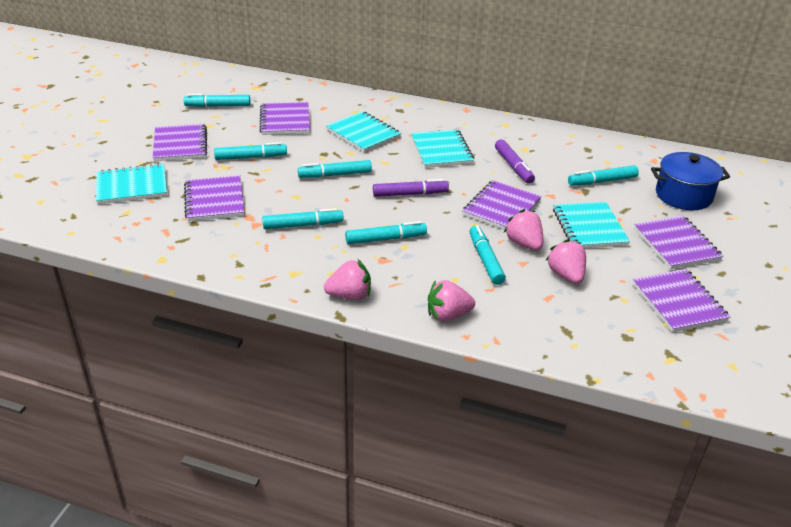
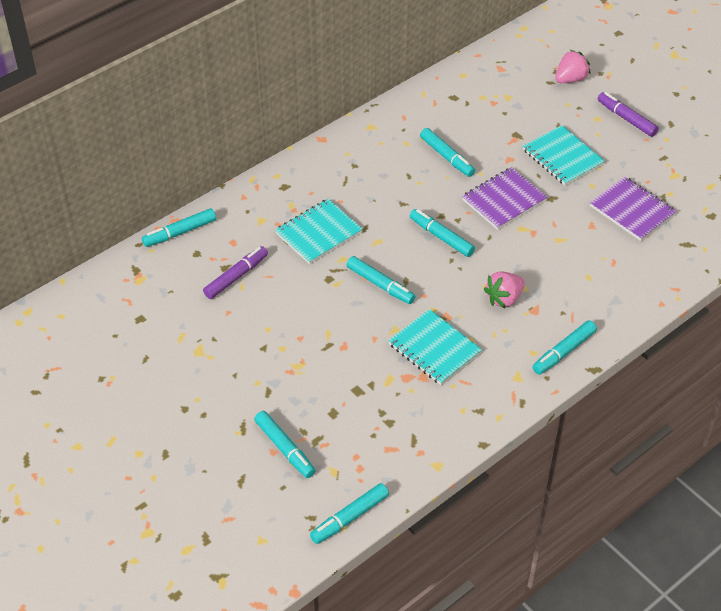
blue pot: [651,152,730,210] = 1 -> none = 0
pink strawberry: [324,259,371,300] [428,280,475,322] [504,209,543,250] [546,239,586,284] = 4 -> [484,271,525,309] [555,50,591,83] = 2
purple notebook: [153,124,207,161] [184,175,244,221] [259,102,310,135] [462,180,541,230] [632,269,730,332] [634,216,723,269] = 6 -> [462,167,548,230] [590,177,677,241] = 2
turquoise notebook: [96,164,167,204] [326,111,401,152] [411,129,474,168] [553,202,630,248] = 4 -> [275,199,363,264] [388,309,482,385] [523,125,605,186] = 3

